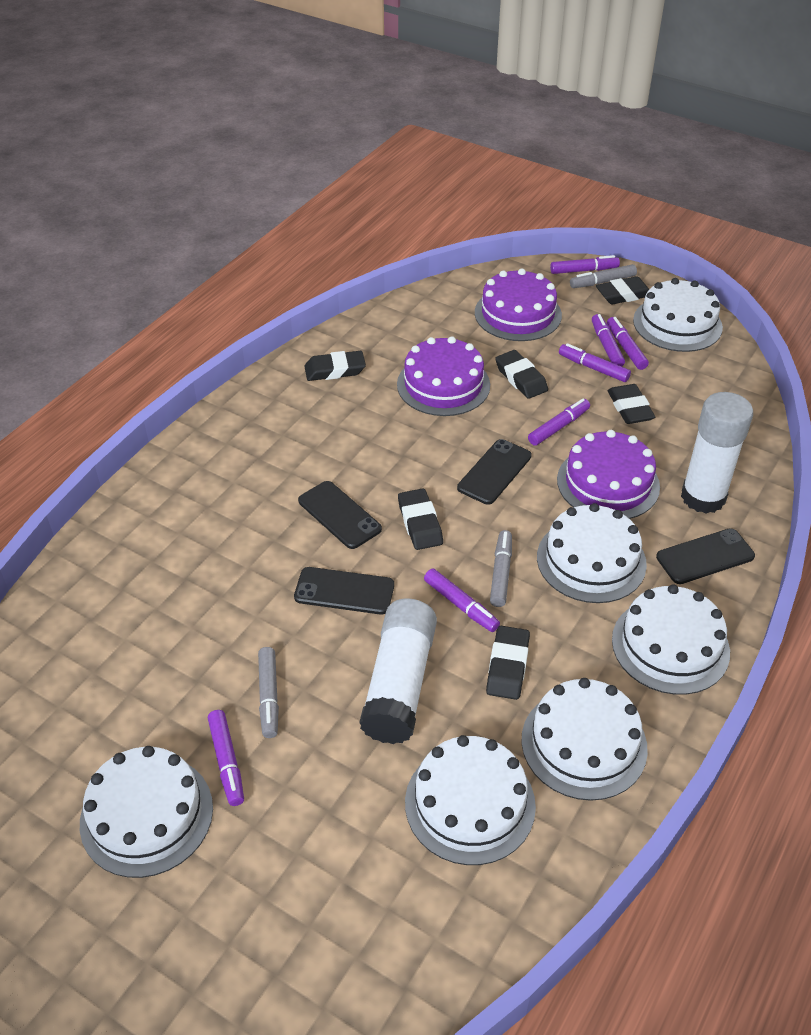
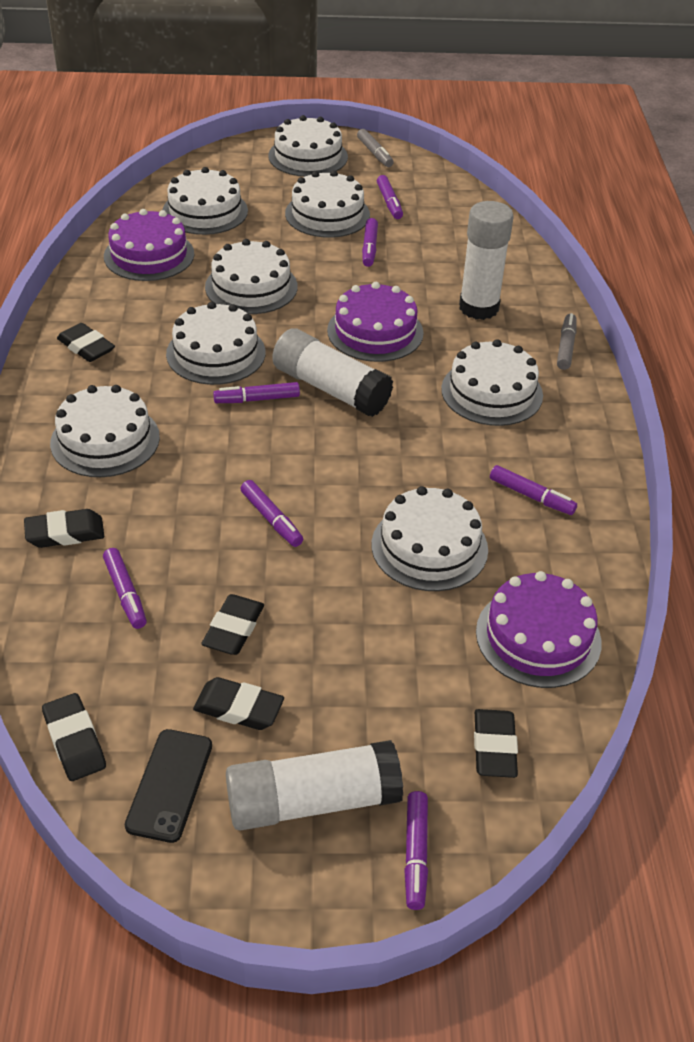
black phone: [294,567,394,615] [298,481,382,549] [457,439,532,505] [656,528,755,584] = 4 -> [125,729,212,843] = 1
grey marker: [258,647,279,738] [490,530,512,607] [570,264,637,288] = 3 -> [357,129,394,167] [557,313,576,370] = 2
white cake: [80,746,213,878] [405,735,536,865] [521,678,648,801] [537,503,647,603] [612,584,730,695] [633,278,723,352] = 6 -> [50,385,160,477] [162,167,248,235] [166,302,266,385] [205,239,298,314] [268,115,348,177] [285,170,370,238] [372,486,488,591] [441,339,543,426] = 8
white glue stick: [359,598,437,744] [681,392,753,513] = 2 -> [226,740,403,831] [272,329,393,417] [459,201,514,320] = 3

